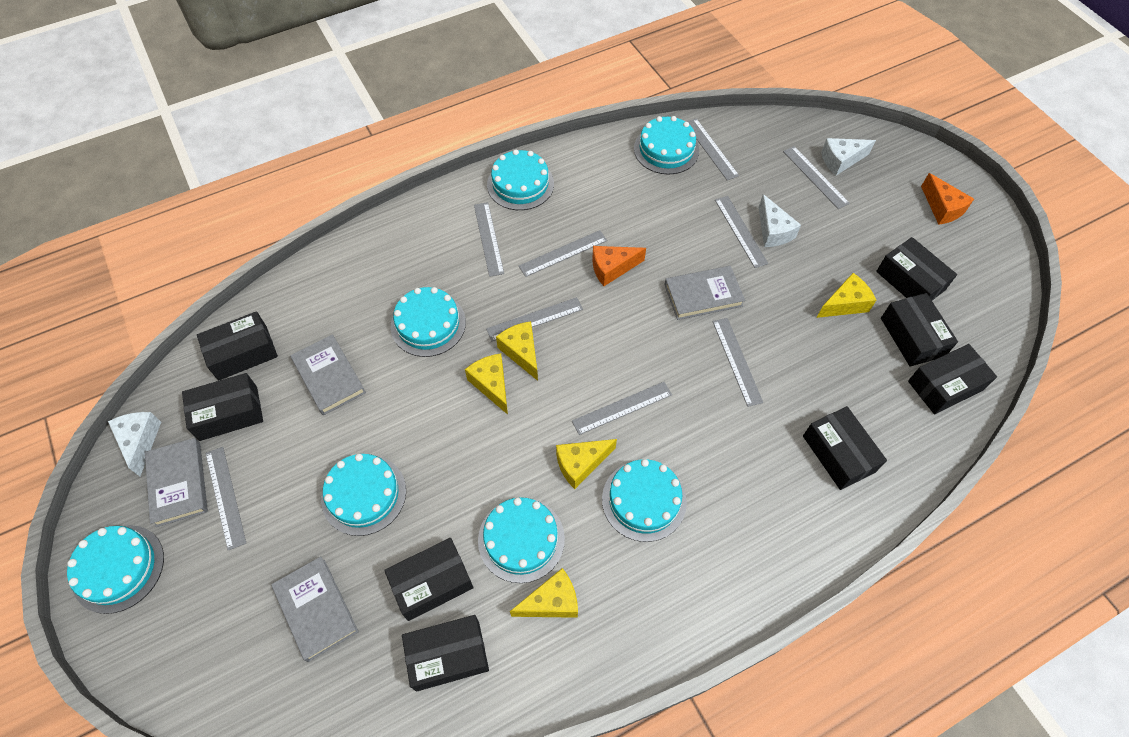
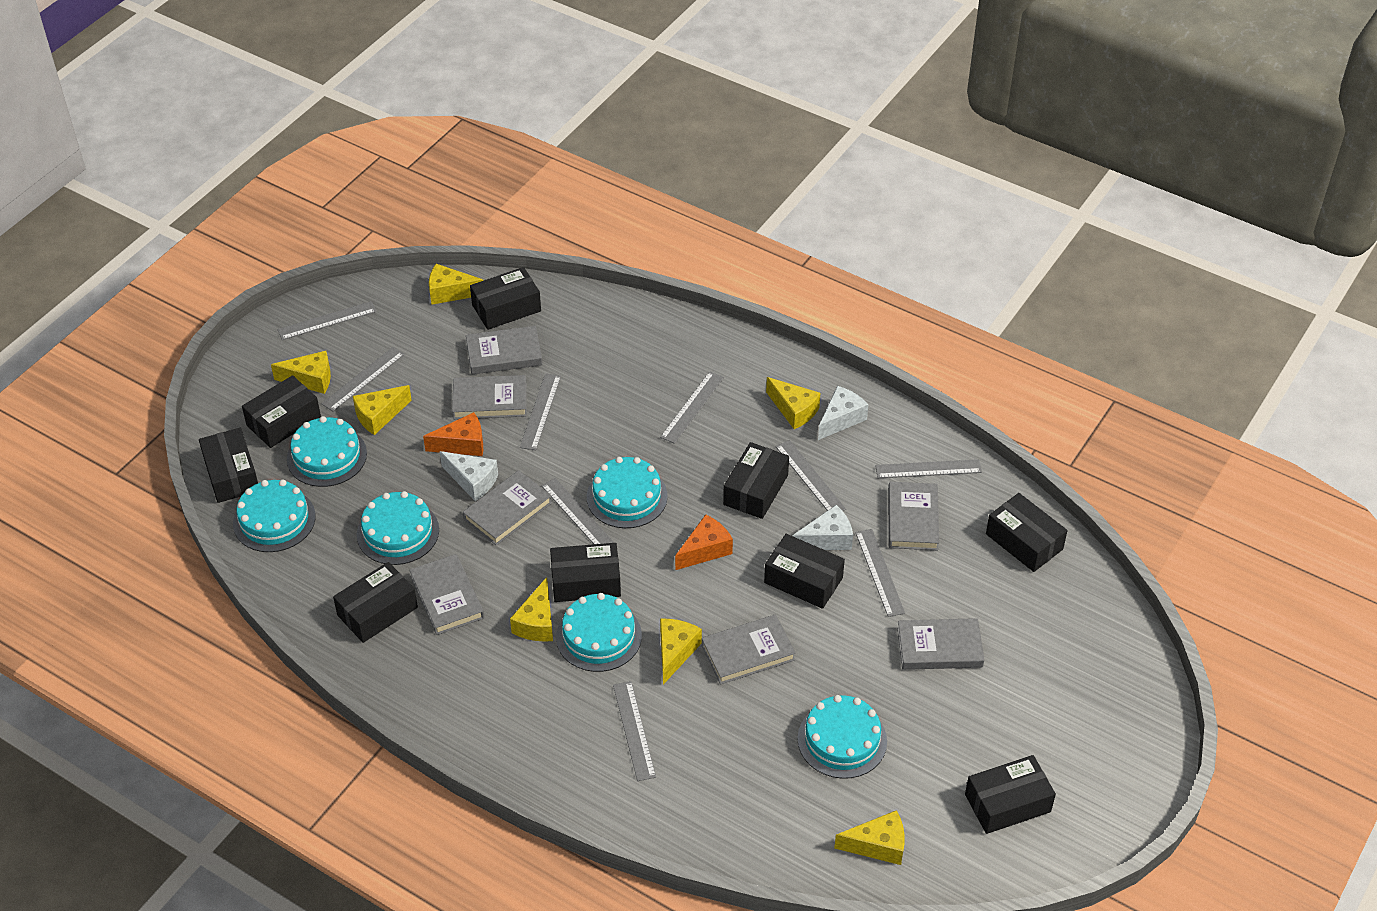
black box: [182,373,263,441] [197,311,278,381] [384,538,474,621] [402,615,489,692] [803,406,887,490] [876,237,957,300] [881,293,958,367] [908,344,997,414] = 8 -> [199,428,258,503] [242,375,321,448] [333,562,418,643] [470,267,541,330] [550,543,621,602] [723,442,789,519] [764,534,845,609] [965,755,1056,834] [986,493,1068,572] = 9
grey book: [145,438,208,527] [271,556,359,662] [290,334,366,415] [664,266,745,320] = 4 -> [409,554,484,635] [452,375,527,419] [463,470,552,546] [466,326,543,374] [701,614,796,685] [888,482,939,550] [897,618,985,670] = 7
turquoise cake: [67,525,164,614] [321,454,406,536] [391,287,466,357] [478,497,565,583] [487,149,554,210] [602,459,687,542] [634,116,699,174] = 7 -> [233,480,316,552] [287,416,367,487] [357,491,439,565] [556,593,642,672] [587,457,668,528] [797,695,887,779] = 6
yellow cheese: [465,353,508,415] [496,321,538,381] [510,568,578,618] [556,439,617,489] [817,273,876,318] = 5 -> [271,351,331,394] [353,385,412,435] [429,264,483,305] [510,577,553,642] [660,619,702,685] [766,377,820,429] [834,810,905,865] = 7

